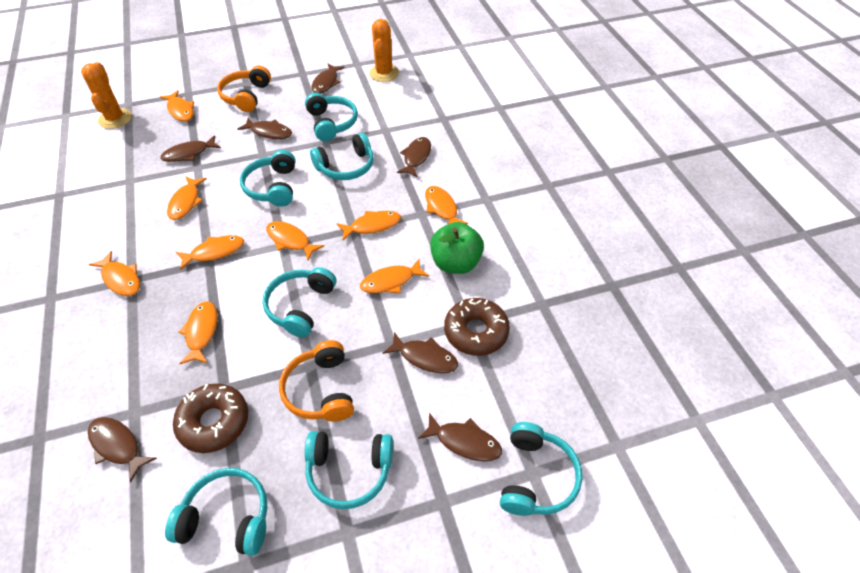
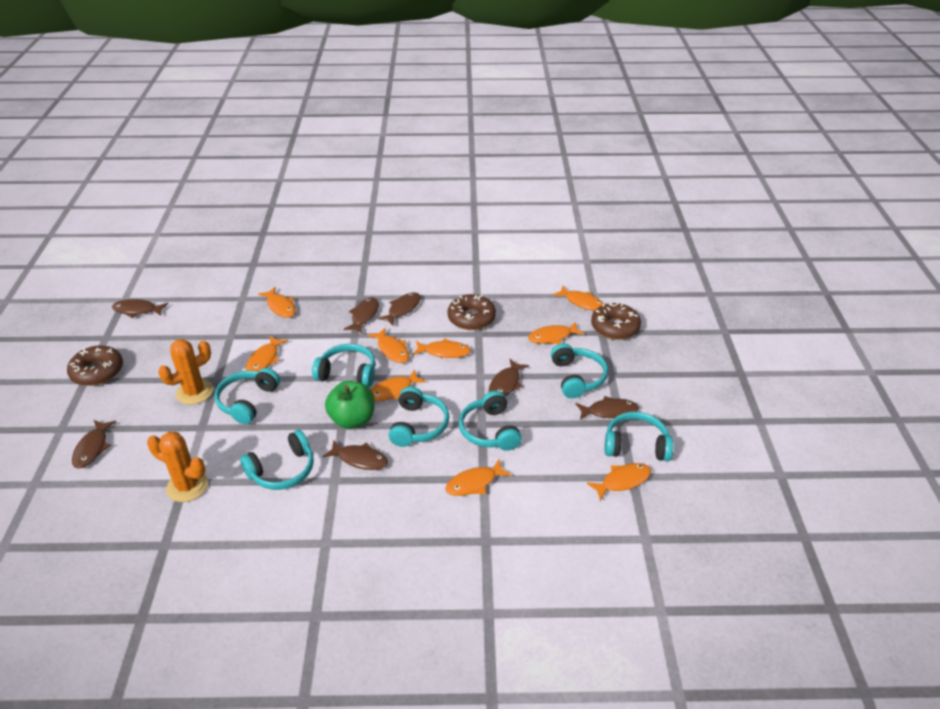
brown donut: [173,383,248,453] [444,298,510,356] = 2 -> [67,345,123,386] [447,294,496,330] [591,302,641,340] = 3
orange headphones: [217,66,271,112] [279,340,354,422] = 2 -> none = 0

